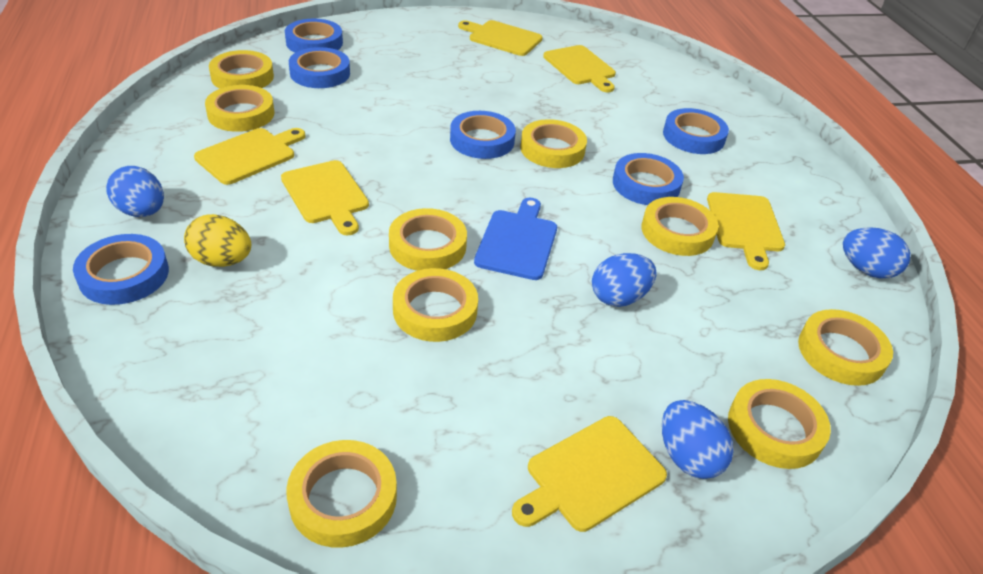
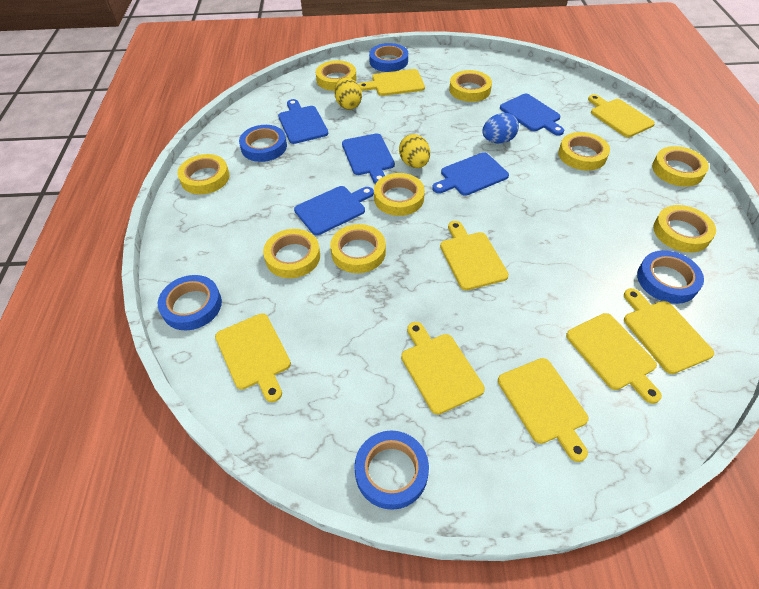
blue cutting board: [474,197,557,280] = 1 -> [278,99,328,144] [294,186,374,235] [342,133,395,184] [432,152,509,196] [500,94,564,136] = 5
blue egg: [106,166,164,217] [592,253,657,307] [662,400,734,479] [843,227,910,278] = 4 -> [482,113,519,143] = 1
blue tape: [73,234,169,305] [285,19,343,53] [289,47,350,88] [450,111,516,159] [613,153,684,205] [663,108,729,154] = 6 -> [158,275,222,330] [239,125,287,162] [354,431,429,510] [369,43,408,72] [637,250,704,304] = 5
yellow cutting board: [194,128,305,185] [281,160,369,235] [458,20,543,56] [512,416,667,532] [543,45,616,92] [707,192,785,270] = 6 -> [215,313,291,402] [358,69,425,96] [401,322,485,415] [440,221,509,290] [498,358,589,462] [566,313,662,404] [588,94,655,137] [624,288,714,374] = 8
yellow egg: [184,214,251,267] = 1 -> [334,77,362,110] [399,134,430,168] = 2

